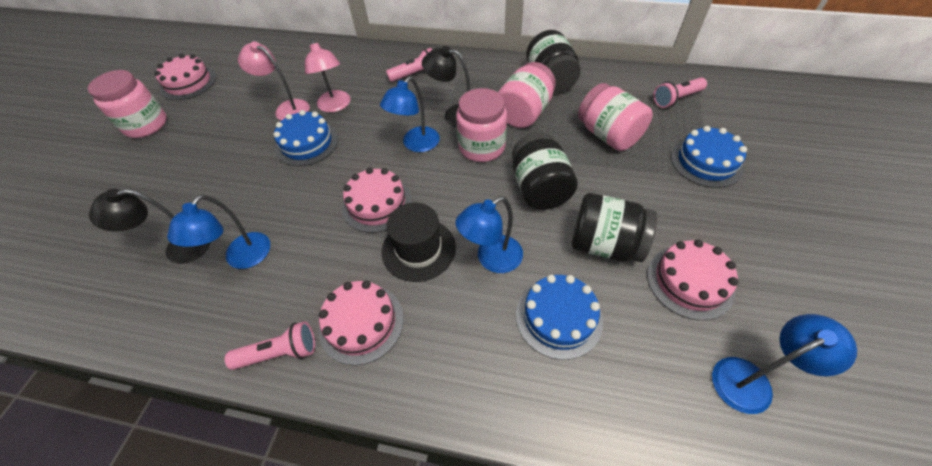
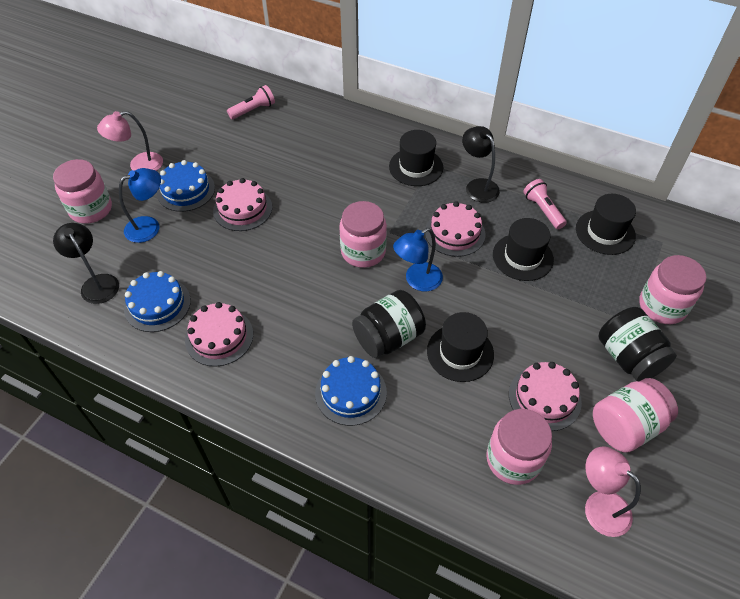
black hat: [382,203,456,282] = 1 -> [389,130,443,186] [427,312,494,382] [493,218,554,281] [576,194,636,255] = 4
black jar: [512,132,578,210] [526,30,581,93] [572,193,657,262] = 3 -> [352,290,426,358] [598,307,677,381] = 2
blue lamp: [167,195,270,269] [380,76,440,152] [455,197,523,273] [712,314,857,414] = 4 -> [119,168,161,243] [393,228,443,291] = 2
pink flashlight: [225,321,315,370] [386,48,432,82] [653,78,707,108] = 3 -> [227,85,275,119] [523,179,567,229] = 2
pink jar: [88,70,167,138] [456,88,507,162] [498,62,556,128] [578,83,652,151] = 4 -> [53,159,112,224] [339,201,387,268] [486,409,552,485] [593,378,678,453] [639,255,706,324] = 5

